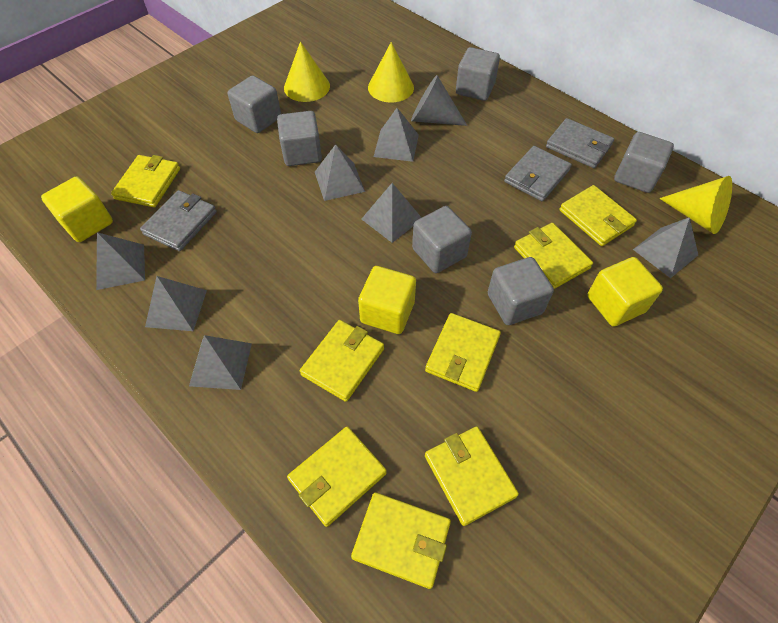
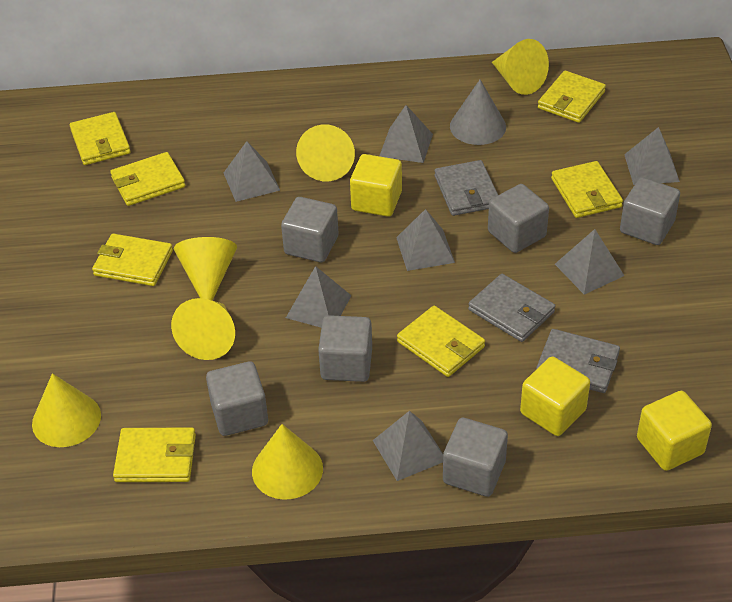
yellow cone: [284,41,330,102] [368,42,414,102] [659,176,732,234] = 3 -> [32,373,101,447] [171,298,235,360] [174,237,237,301] [252,424,323,500] [296,124,355,181] [492,39,549,95] = 6
yellow wallet: [111,155,180,207] [287,427,387,527] [300,320,384,402] [351,492,451,589] [425,313,501,392] [425,426,519,526] [514,223,593,289] [559,185,637,246] = 8 -> [70,112,131,165] [92,234,173,286] [110,152,185,206] [113,427,196,482] [397,306,485,377] [538,70,606,123] [551,161,623,218] = 7

